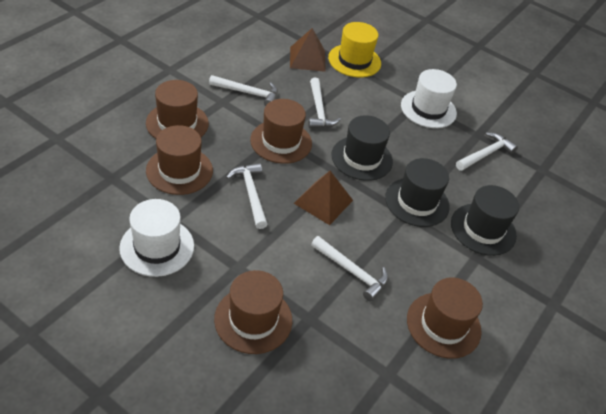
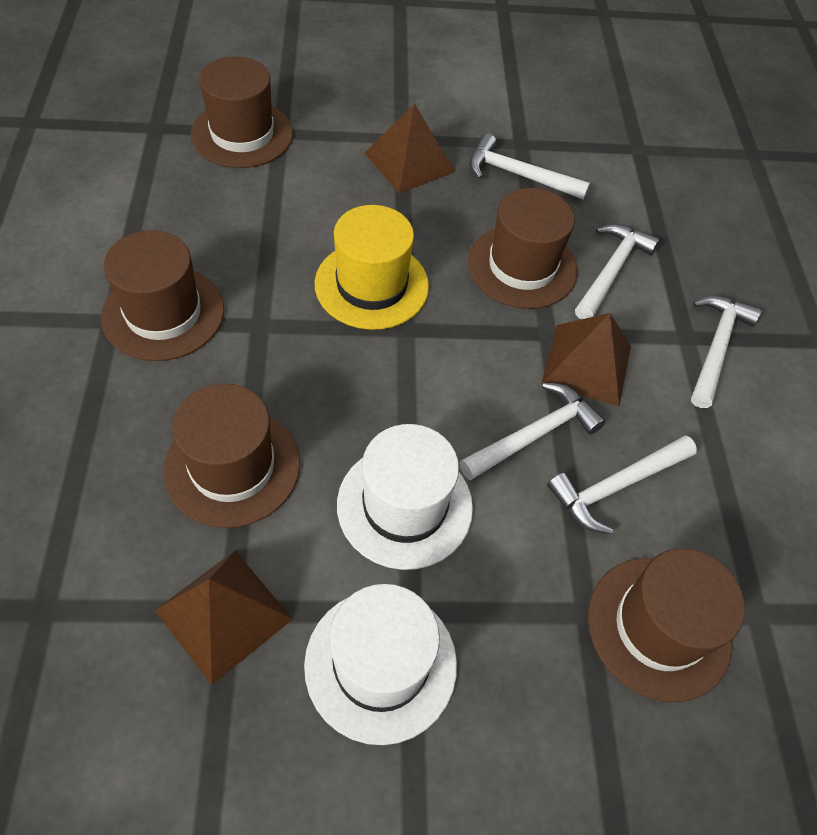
black hat: [331,115,393,181] [385,158,450,227] [451,185,519,256] = 3 -> none = 0
brown pyramid: [290,28,326,72] [294,171,353,225] = 2 -> [155,551,293,685] [365,103,455,194] [541,313,631,406] = 3

